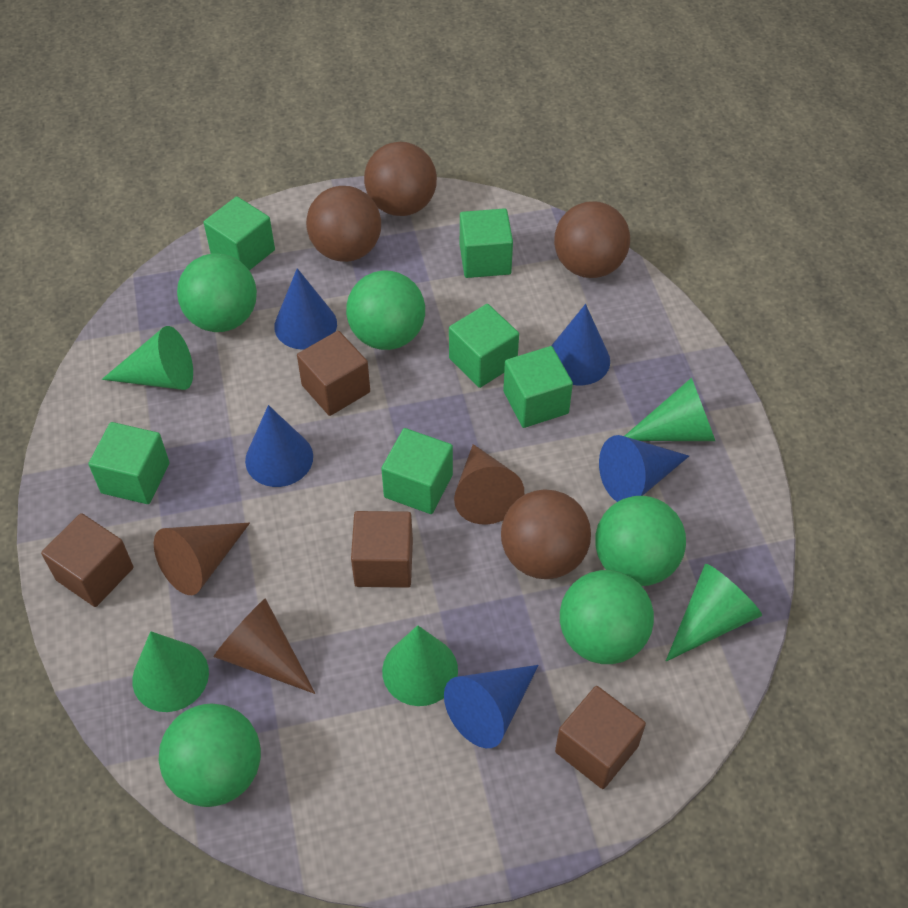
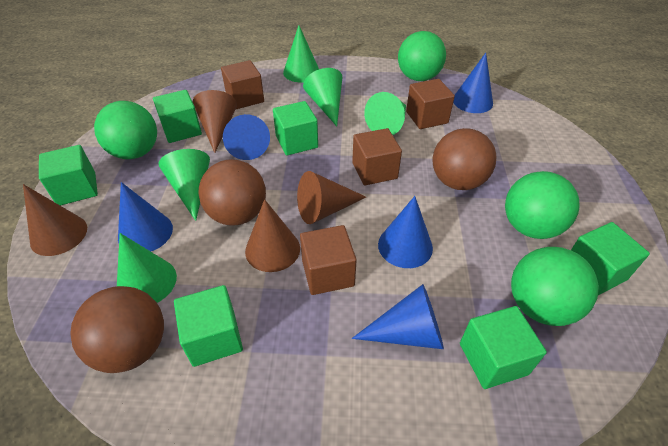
brown ball: [306,186,381,262] [364,142,437,216] [501,489,591,579] [554,201,630,278] = 4 -> [70,286,164,373] [198,159,266,225] [432,128,496,190] = 3
brown cone: [154,522,250,595] [213,598,315,694] [454,444,524,525] = 3 -> [23,184,87,256] [193,90,237,153] [245,199,300,272] [297,171,366,224] = 4
green ball: [159,704,261,807] [177,254,257,332] [346,271,425,350] [560,570,654,664] [595,496,686,586] = 5 -> [94,101,157,159] [398,31,446,81] [505,171,579,239] [511,247,599,326] = 4

